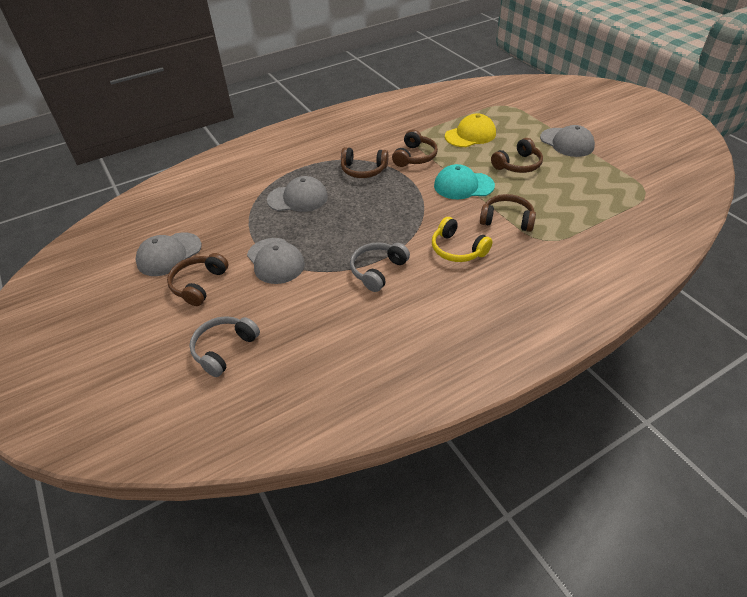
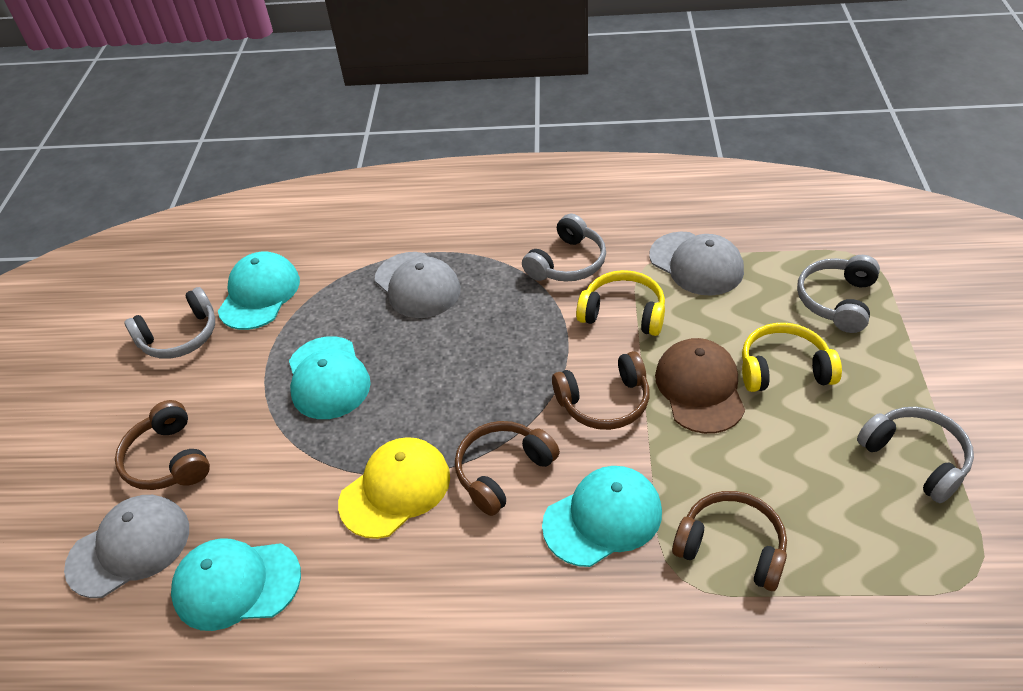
brown cap: none = 0 -> [655,338,745,434] = 1
brown headphones: [167,253,229,306] [341,147,389,178] [392,130,438,167] [480,194,536,232] [491,138,543,173] = 5 -> [115,400,210,490] [455,421,560,516] [552,351,650,430] [672,491,787,591] = 4
grey cap: [136,232,202,276] [247,238,305,284] [267,176,328,212] [540,125,595,157] = 4 -> [64,495,189,598] [375,252,461,318] [649,232,744,296] = 3
grey headphones: [189,316,260,377] [350,242,410,292] = 2 -> [124,287,215,359] [522,214,606,282] [797,255,880,333] [857,407,974,503] = 4
turquoise cap: [434,164,495,199] = 1 -> [171,538,301,631] [218,252,300,330] [289,336,371,419] [542,466,662,567] = 4
yellow headphones: [432,217,493,262] = 1 -> [576,270,665,336] [742,323,842,392] = 2

